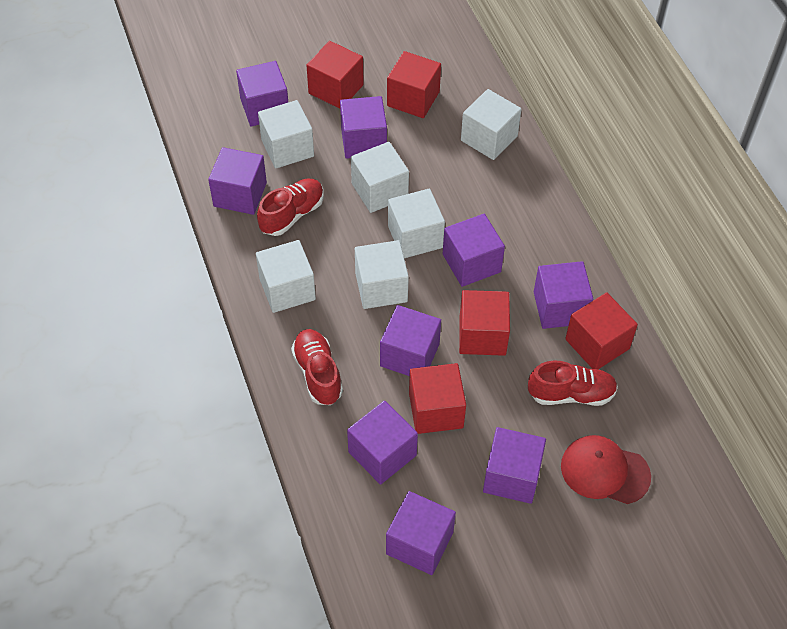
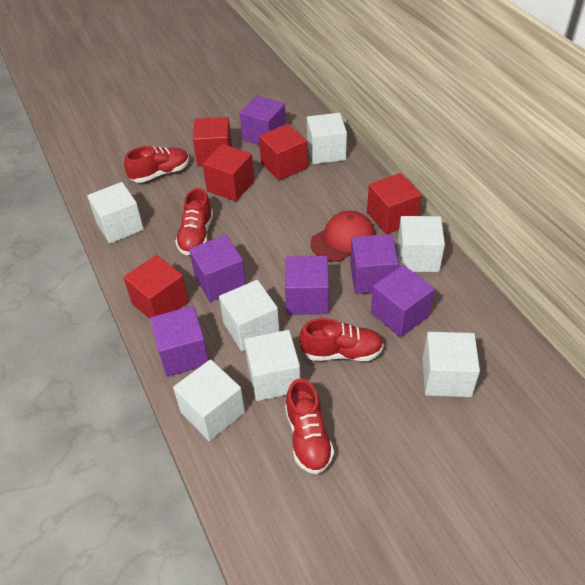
purple cube: [208,147,267,215] [236,61,288,126] [340,96,387,159] [347,401,418,485] [380,305,441,376] [386,491,456,575] [443,214,505,287] [483,427,546,504] [534,261,593,329] = 9 -> [150,306,209,377] [189,235,246,302] [240,96,286,145] [285,256,329,315] [350,234,399,294] [371,265,435,337] = 6
red shoe: [257,179,324,236] [291,329,343,405] [528,361,618,406] = 3 -> [124,146,189,183] [175,188,213,255] [285,379,334,474] [299,318,384,361] = 4
white cube: [256,240,316,313] [258,100,314,169] [351,142,409,213] [355,240,409,309] [388,189,445,258] [461,89,521,160] = 6 -> [87,182,144,244] [173,359,245,441] [219,280,280,352] [244,330,300,401] [307,113,347,164] [397,216,445,272] [422,332,480,397] = 7

